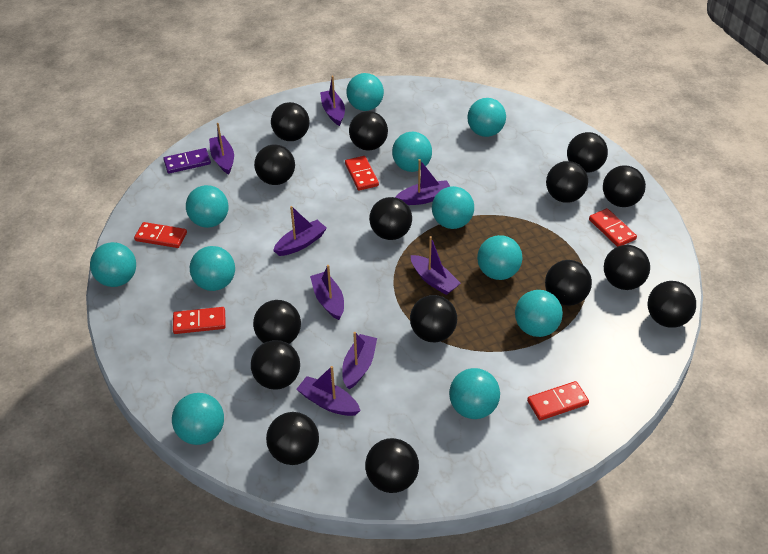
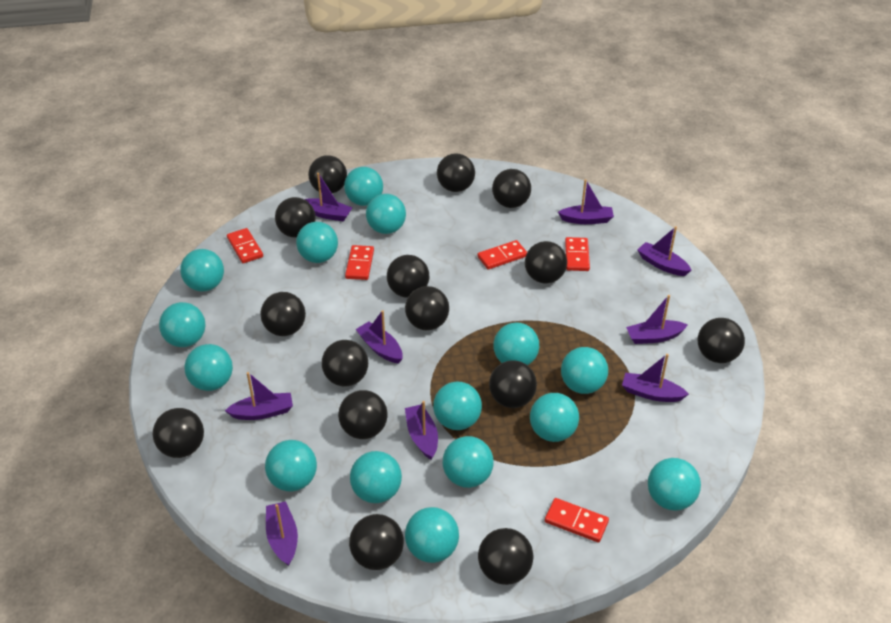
purple boat: [209,123,234,174] [273,206,327,256] [297,366,361,416] [310,265,344,320] [320,76,345,126] [342,332,377,389] [395,159,450,205] [411,236,461,295] = 8 -> [225,372,293,420] [266,501,298,566] [304,173,353,222] [356,310,403,364] [405,401,438,460] [558,179,614,224] [622,354,689,402] [626,295,688,344] [638,226,692,276] = 9
purple domino: [163,148,211,174] = 1 -> none = 0
turquoise ball: [90,242,136,287] [172,393,224,445] [186,185,229,228] [190,246,235,291] [346,73,384,111] [392,132,432,172] [432,186,474,229] [449,368,500,419] [467,98,506,137] [477,235,522,280] [515,290,563,337] = 11 -> [159,302,205,347] [180,249,224,291] [185,344,233,391] [265,440,317,491] [296,222,338,263] [344,167,383,206] [350,451,402,503] [366,194,406,234] [405,507,459,563] [433,382,482,430] [443,436,494,488] [493,322,539,365] [530,393,579,442] [561,347,608,394] [648,458,701,511] = 15

